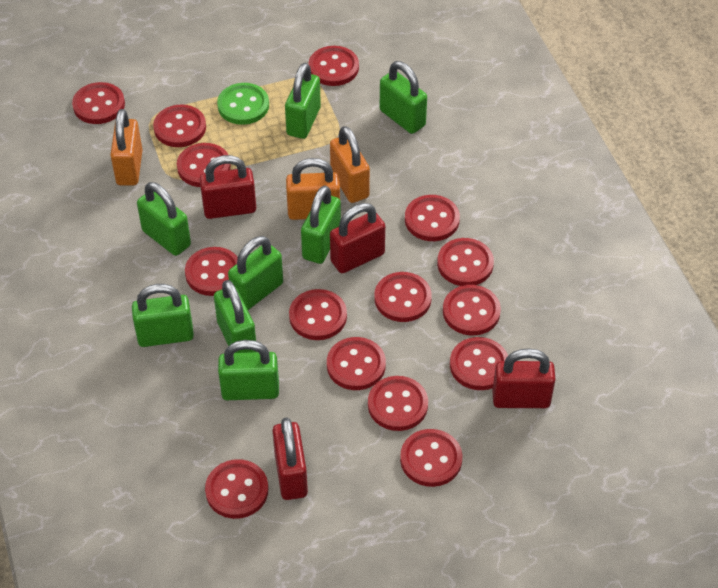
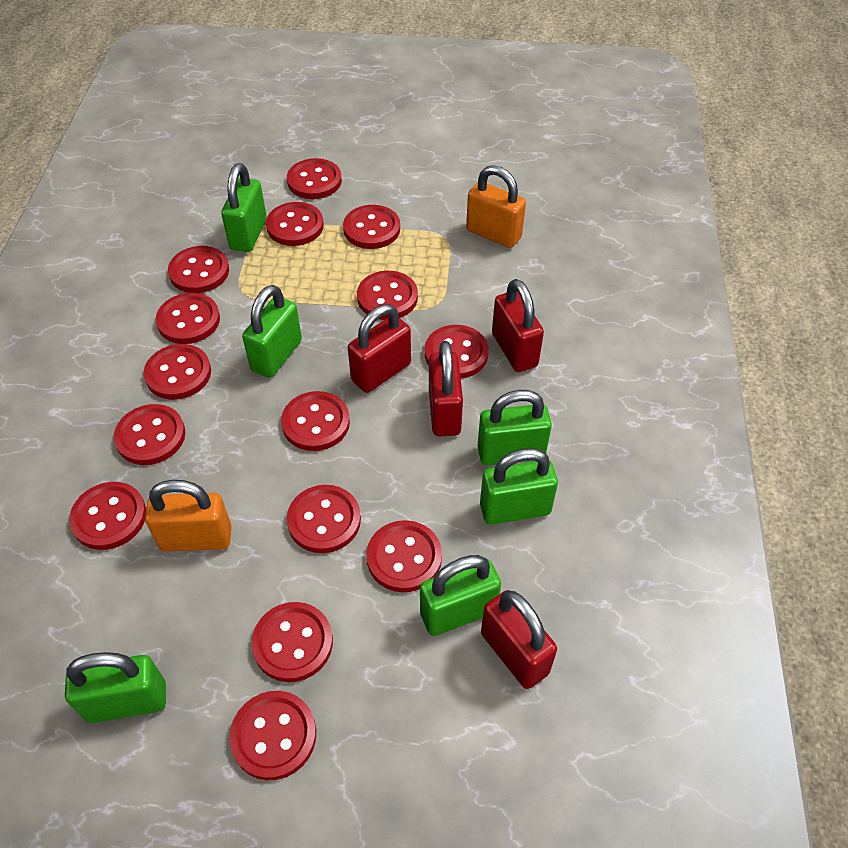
green button: [217,83,269,125] = 1 -> none = 0
green padlock: [132,284,194,347] [137,182,191,256] [214,280,257,353] [218,340,279,400] [228,236,283,310] [285,63,321,139] [301,185,341,264] [379,61,427,134] = 8 -> [65,652,166,723] [221,163,267,252] [242,285,302,378] [420,555,501,636] [478,390,552,466] [480,448,558,525] = 6
orange padlock: [110,109,142,186] [286,158,340,220] [330,126,370,203] = 3 -> [145,480,232,552] [466,165,526,248] = 2

